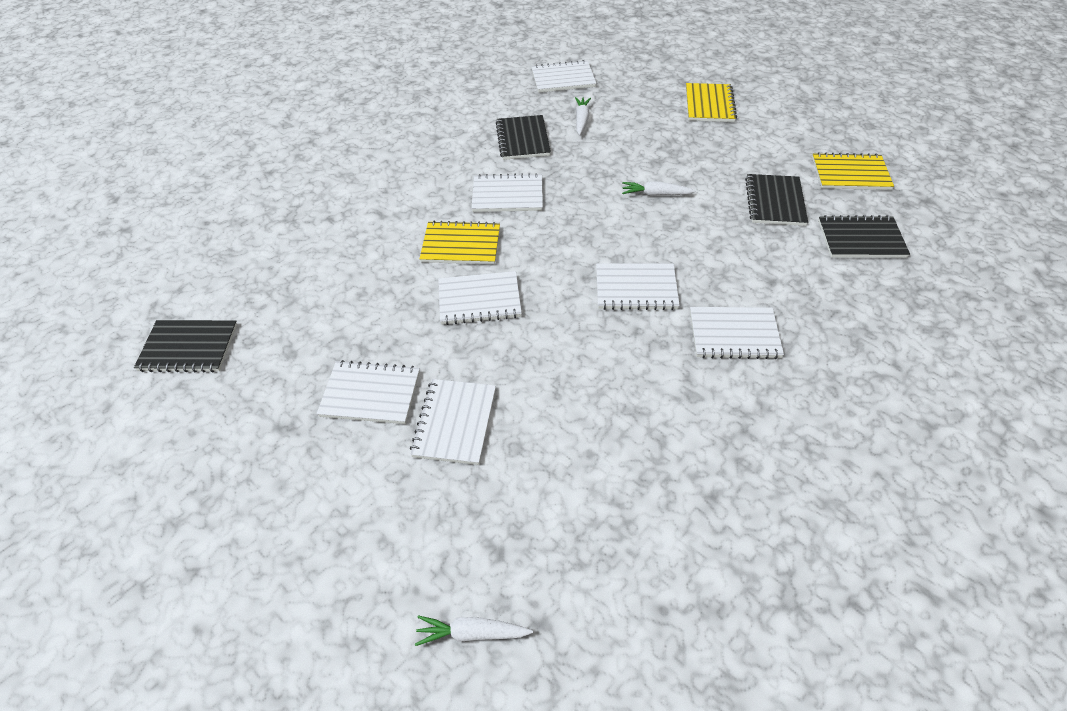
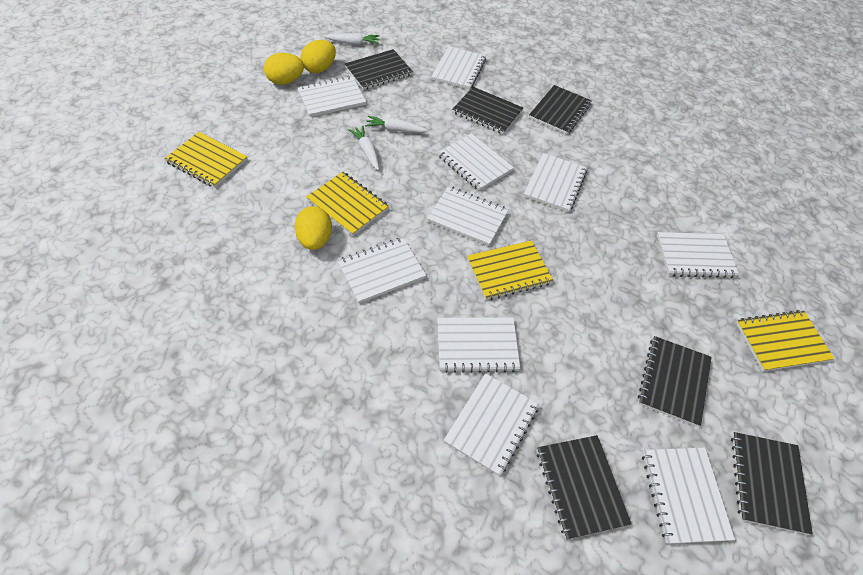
black notebook: [134,320,237,372] [496,115,551,160] [745,174,808,226] [818,215,910,258] = 4 -> [345,49,413,90] [452,87,523,134] [529,85,592,134] [537,435,631,540] [638,336,712,427] [731,432,813,535] = 6
white notebook: [317,360,420,424] [410,379,496,465] [438,271,522,325] [471,173,543,212] [531,60,596,93] [596,263,680,310] [690,307,784,359] = 7 -> [297,76,366,117] [337,237,426,303] [427,186,509,246] [431,46,486,90] [437,317,520,373] [438,133,514,191] [444,373,539,476] [524,153,587,212] [642,448,735,544] [657,232,739,278] = 10
yellow egg: none = 0 -> [264,53,304,85] [294,206,332,250] [300,40,336,73] = 3
yellow notebook: [419,221,500,264] [686,83,737,122] [812,152,894,190] = 3 -> [164,132,247,188] [306,172,389,236] [467,240,553,300] [736,310,834,372] = 4

